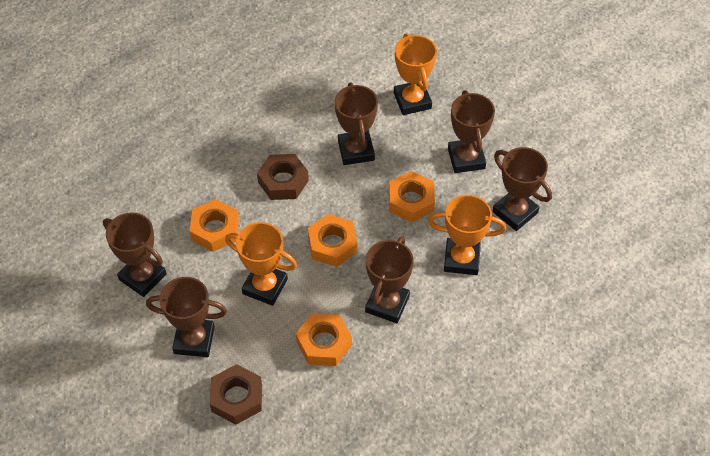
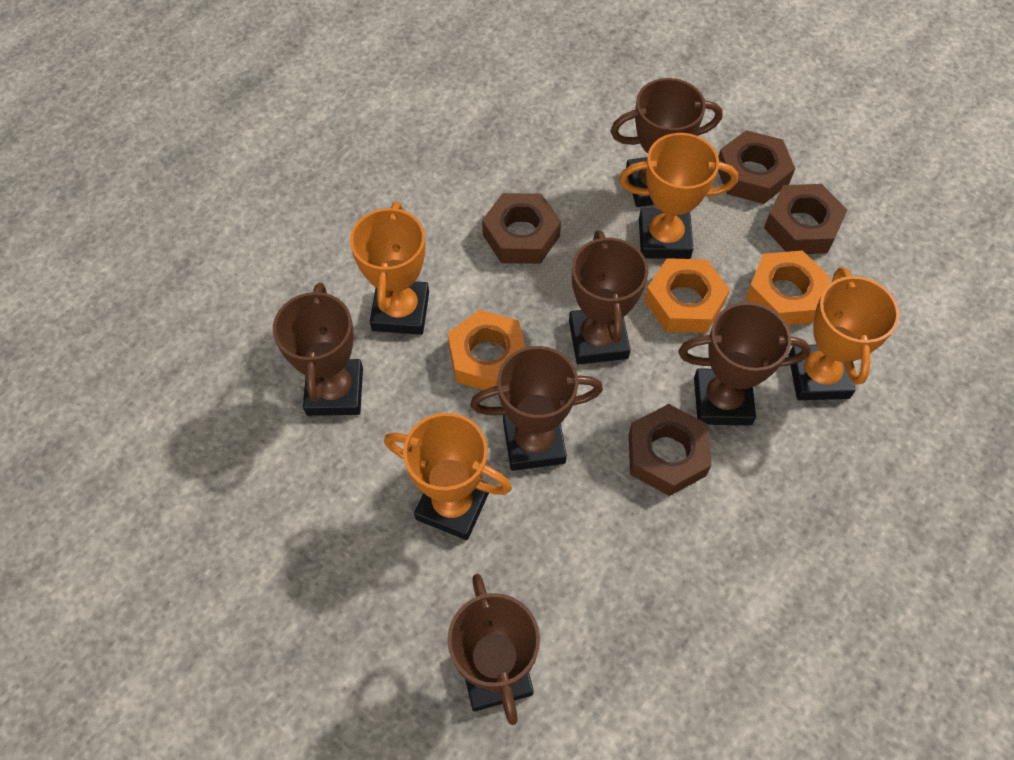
brown nut: [210,364,262,425] [257,154,309,200] = 2 -> [482,193,561,264] [629,404,712,496] [718,130,795,204] [764,184,847,254] = 4
orange nut: [190,199,239,252] [296,313,352,366] [308,214,357,267] [389,171,435,222] = 4 -> [447,309,526,390] [644,258,730,333] [745,251,831,325] = 3
orange trophy: [225,222,297,306] [394,33,437,115] [428,195,506,275] = 3 -> [350,202,429,335] [384,413,512,540] [619,133,738,259] [788,267,899,400] = 4

